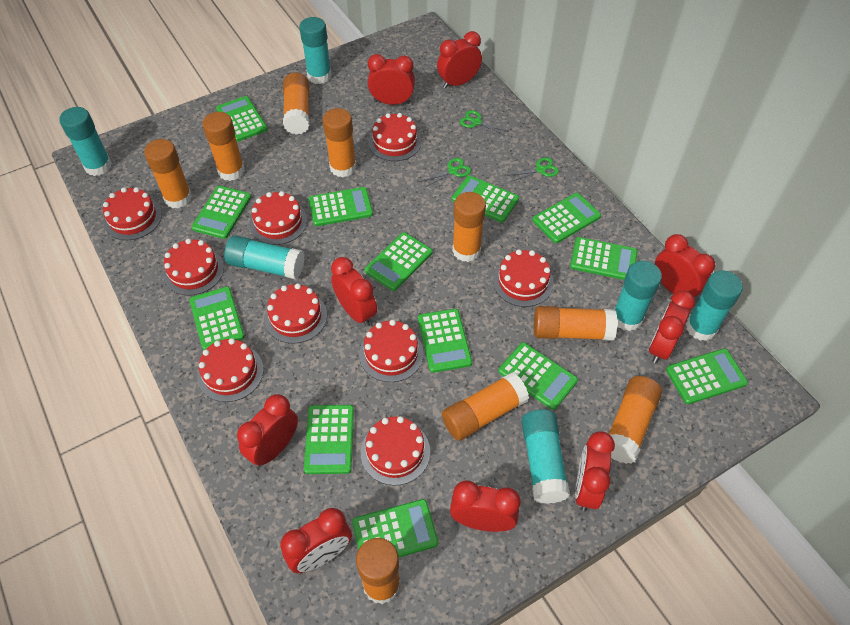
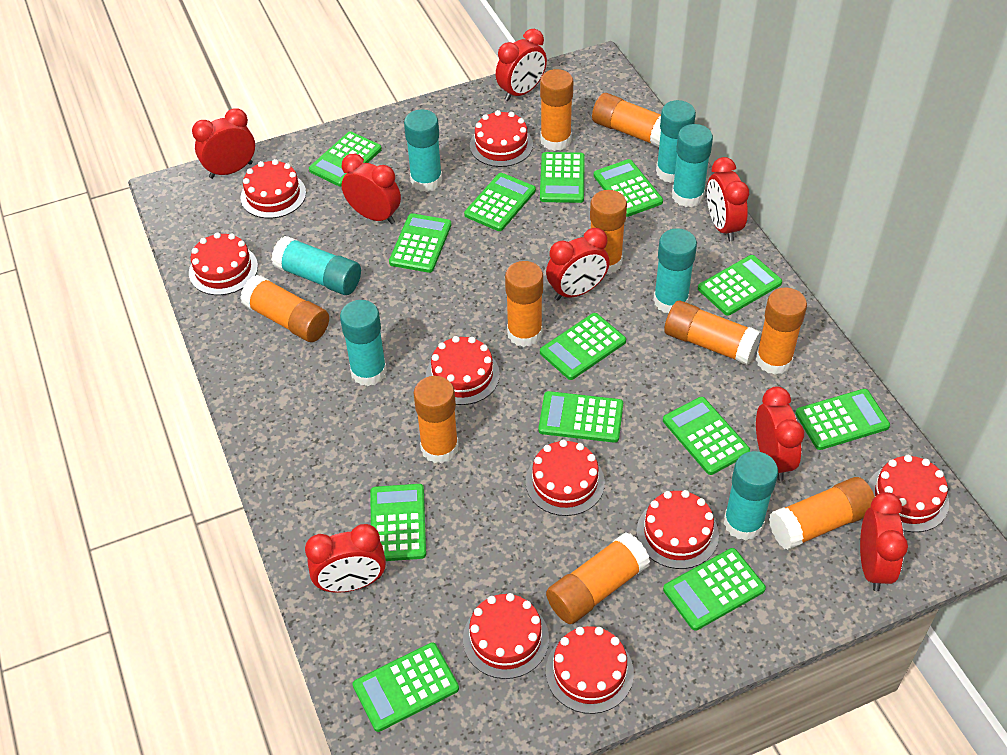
green scissors: [420,158,471,187] [460,110,508,136] [507,157,559,182] = 3 -> none = 0
orange glue stick: [144,139,192,209] [202,112,245,181] [283,73,310,135] [323,108,357,177] [356,538,401,604] [442,372,529,441] [452,192,486,262] [534,306,617,341] [609,376,662,464] = 9 -> [240,275,329,342] [414,376,459,463] [505,261,543,347] [540,69,573,151] [546,532,650,624] [590,190,627,274] [592,93,661,147] [664,301,761,365] [756,287,807,375] [769,477,875,550] = 10
red clock: [237,394,298,467] [281,508,352,573] [331,257,377,327] [368,54,415,105] [437,31,482,89] [450,480,521,532] [575,431,615,511] [649,290,695,364] [655,234,715,297] = 9 -> [192,108,255,179] [305,524,386,593] [342,154,401,224] [496,29,547,101] [546,228,610,300] [707,157,749,242] [756,386,804,481] [860,492,908,591] = 8
turquoise glue stick: [59,107,112,176] [224,235,305,280] [299,17,332,84] [522,409,570,504] [614,261,662,331] [686,271,743,341] = 6 -> [271,236,361,295] [340,300,387,386] [404,109,442,192] [653,228,697,313] [656,100,696,183] [672,124,713,207] [724,451,778,541] = 7

